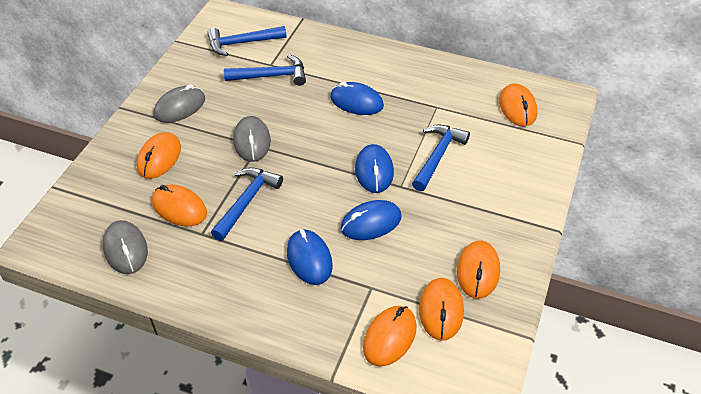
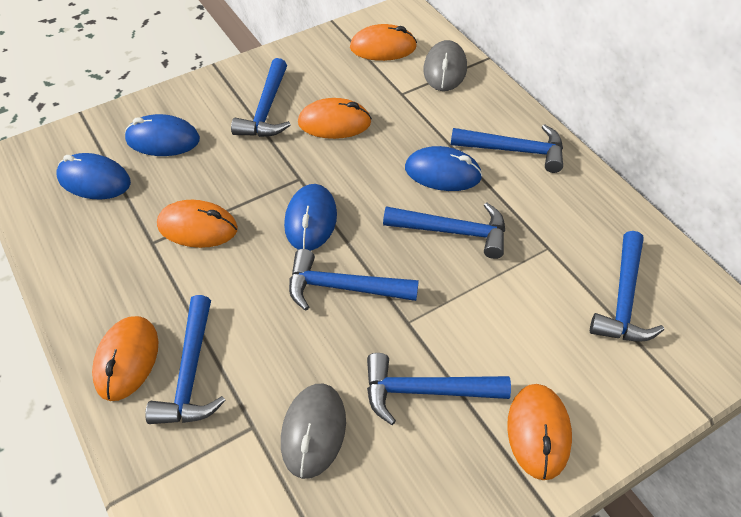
blue hammer: [207,26,287,56] [211,168,283,241] [224,54,306,86] [412,125,470,191] = 4 -> [145,295,226,424] [231,58,291,137] [289,249,419,311] [367,353,511,425] [383,203,505,259] [451,124,563,173] [590,231,664,342] = 7
grey mouse: [103,220,148,274] [154,84,205,123] [233,116,271,162] = 3 -> [281,384,346,479] [423,40,467,91] = 2
orange mouse: [137,132,181,179] [152,184,207,226] [363,306,416,366] [419,278,464,341] [457,241,500,299] [499,84,538,127] = 6 -> [92,316,159,401] [157,200,238,248] [298,98,372,139] [350,24,417,61] [507,384,572,480] = 5

